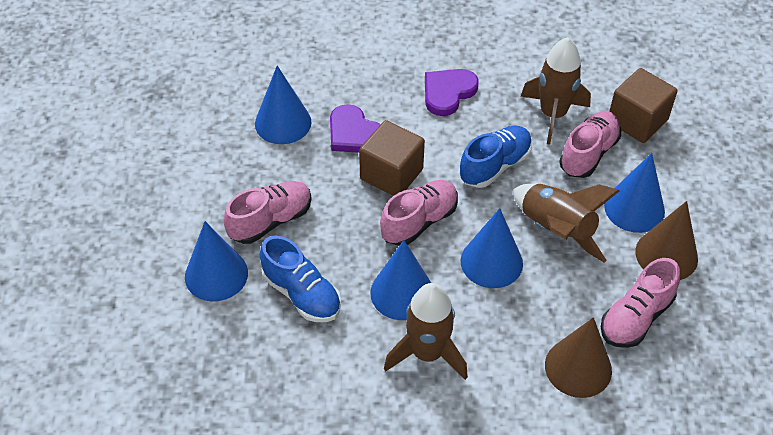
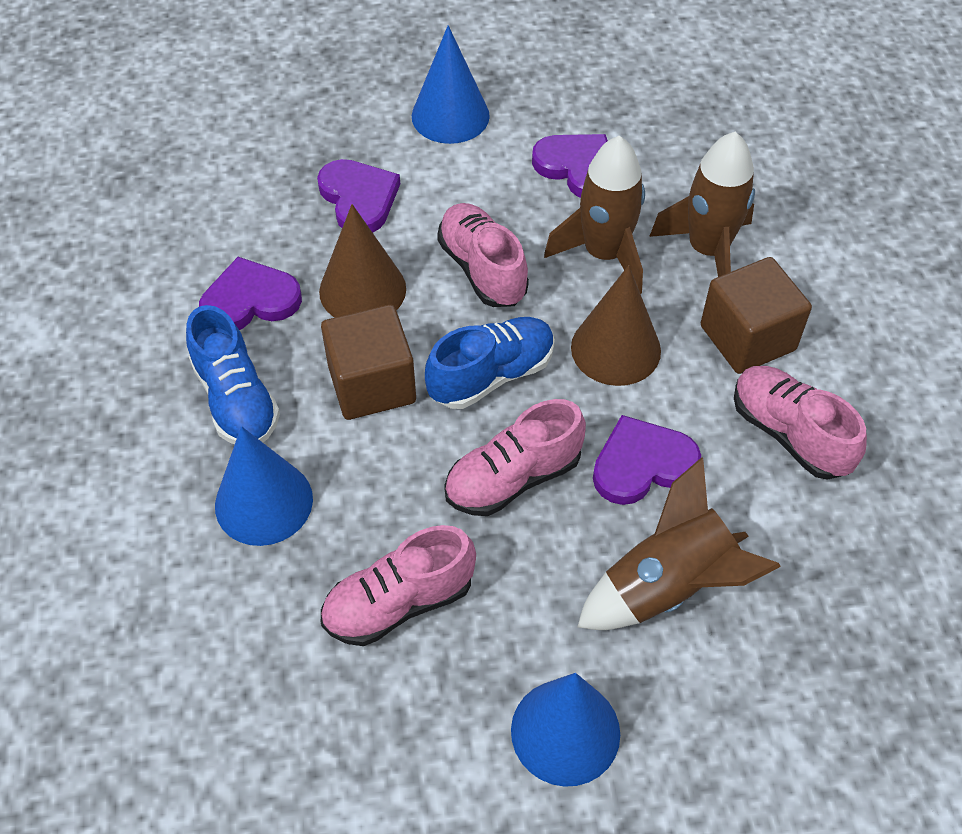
blue cone: [185,221,248,301] [255,66,312,144] [370,240,431,320] [461,208,523,288] [604,153,665,233] = 5 -> [215,426,313,546] [412,25,490,144] [511,673,620,787] = 3
purple heart: [330,104,381,153] [425,69,479,116] = 2 -> [199,257,302,330] [317,159,400,233] [532,134,608,198] [593,415,701,505] = 4

